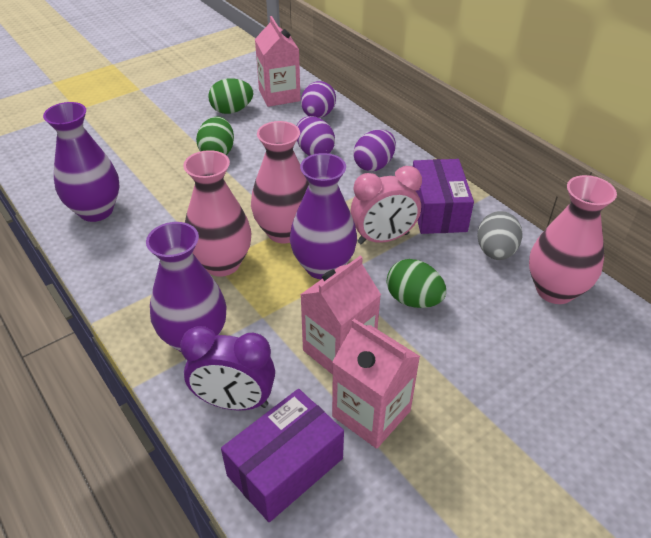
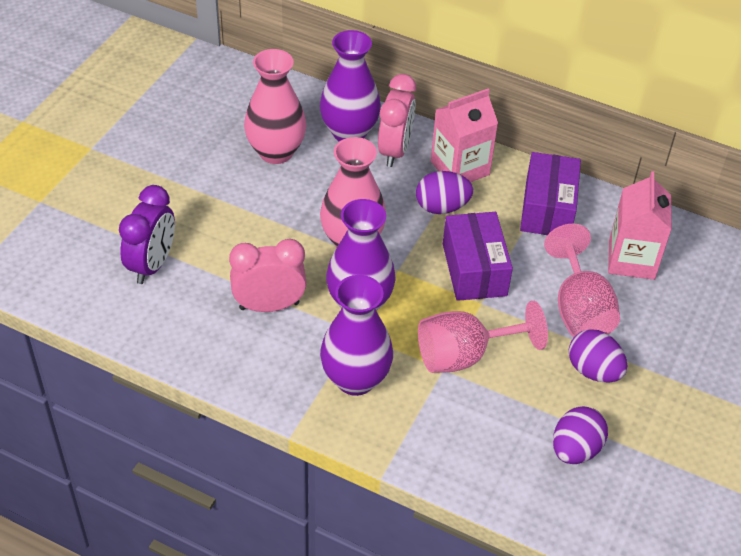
green egg: [196,116,234,155] [208,78,253,114] [387,259,446,308] = 3 -> none = 0
grey egg: [477,211,522,260] = 1 -> none = 0
pink carton: [255,16,301,107] [300,256,381,375] [332,319,420,449] = 3 -> [431,89,498,182] [608,171,672,280] = 2
pink clock: [350,166,422,244] = 1 -> [229,239,307,312] [378,74,416,167] = 2
pink goblet: none = 0 -> [418,301,548,373] [544,224,620,337] = 2
pink vase: [183,150,251,277] [251,121,309,244] [529,175,617,304] = 3 -> [244,49,307,164] [320,137,386,247] = 2

